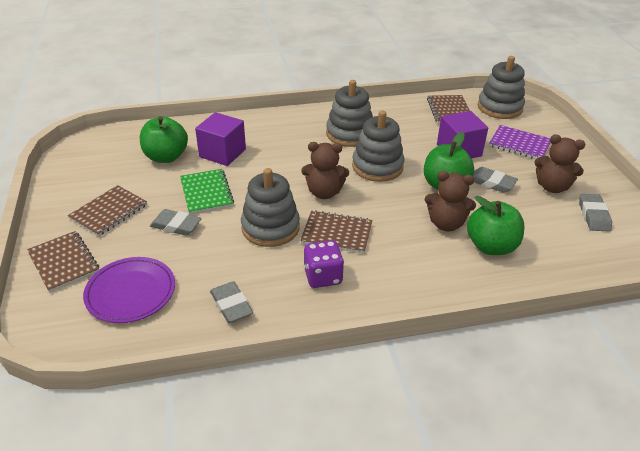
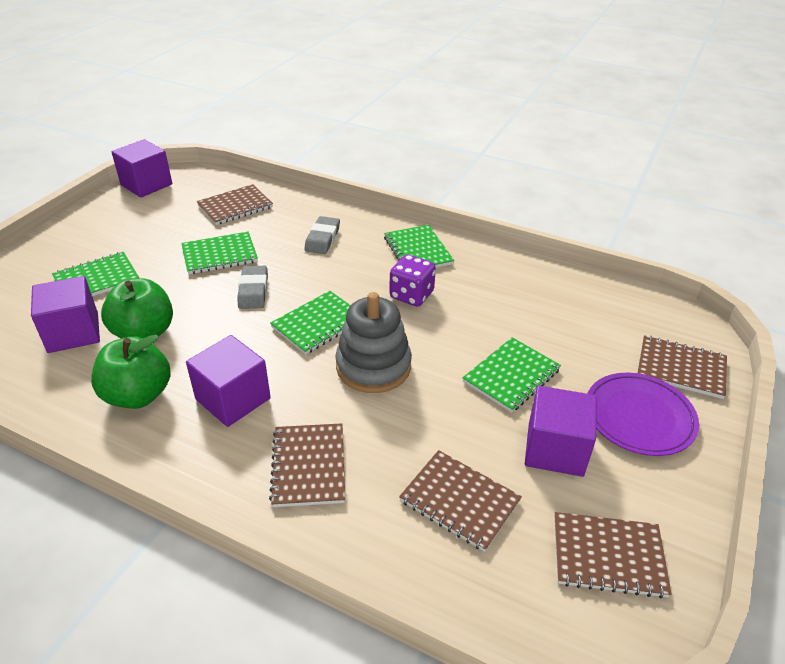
brown notebook: [27,231,99,293] [68,185,147,237] [300,210,372,254] [427,95,470,124] = 4 -> [197,184,273,225] [269,423,345,507] [399,450,522,552] [554,512,671,599] [638,335,727,399] = 5
brown teddy bear: [301,142,349,199] [425,171,476,232] [534,134,585,193] = 3 -> none = 0
green apple: [140,116,188,163] [424,132,474,190] [467,196,525,255] = 3 -> [91,335,171,409] [101,278,173,338] = 2
green notebook: [180,169,234,214] = 1 -> [52,252,139,296] [181,232,258,274] [270,291,351,355] [384,225,454,268] [463,337,561,413] = 5
grey eraser: [150,209,202,236] [210,281,253,323] [473,167,518,193] [579,194,612,232] = 4 -> [237,266,268,309] [304,216,340,254] = 2
grey stacking toy: [241,168,300,247] [326,80,373,147] [352,111,404,182] [478,56,525,119] = 4 -> [335,292,412,393] = 1
purple cube: [195,112,246,166] [437,111,488,158] = 2 -> [31,276,100,353] [112,139,172,198] [186,335,271,427] [525,386,597,477] = 4
purple notebook: [489,125,550,159] = 1 -> none = 0

